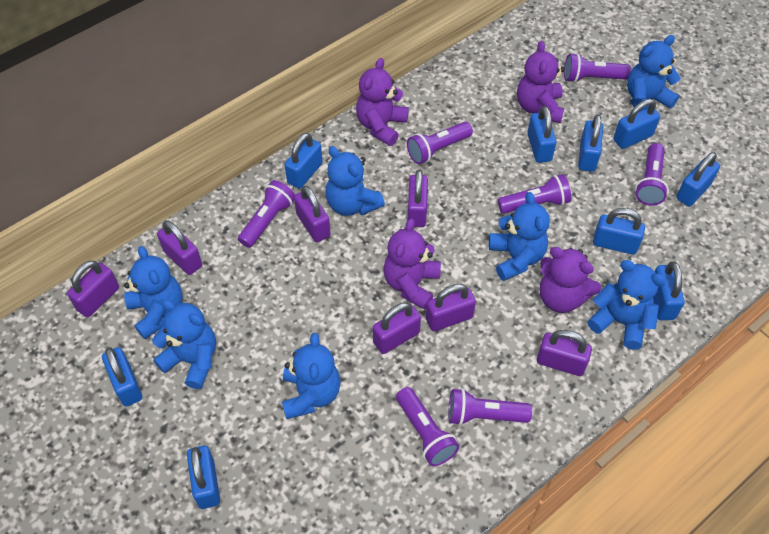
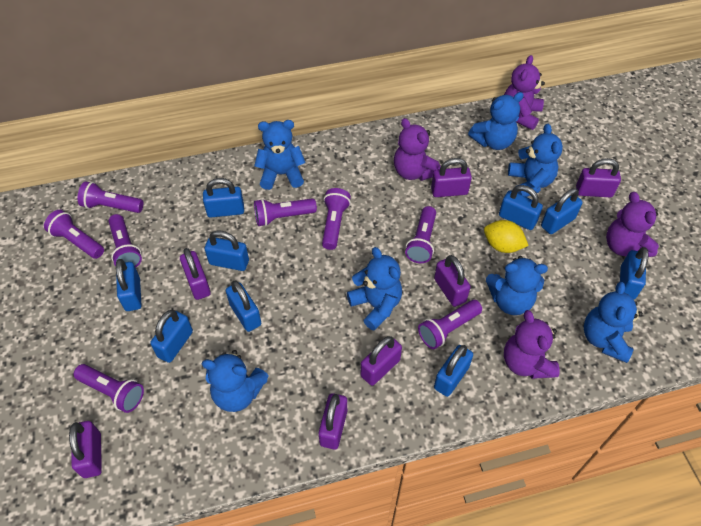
purple flashlight: [238,180,295,248] [396,387,459,466] [407,122,473,164] [448,388,532,426] [498,174,571,214] [564,53,631,83] [635,143,668,205] = 7 -> [44,210,104,259] [74,364,144,413] [78,181,143,213] [109,214,142,268] [254,198,317,226] [322,188,351,250] [405,206,436,263] [418,300,482,349] = 8
yellow lemon: none = 0 -> [484,220,529,253] = 1

